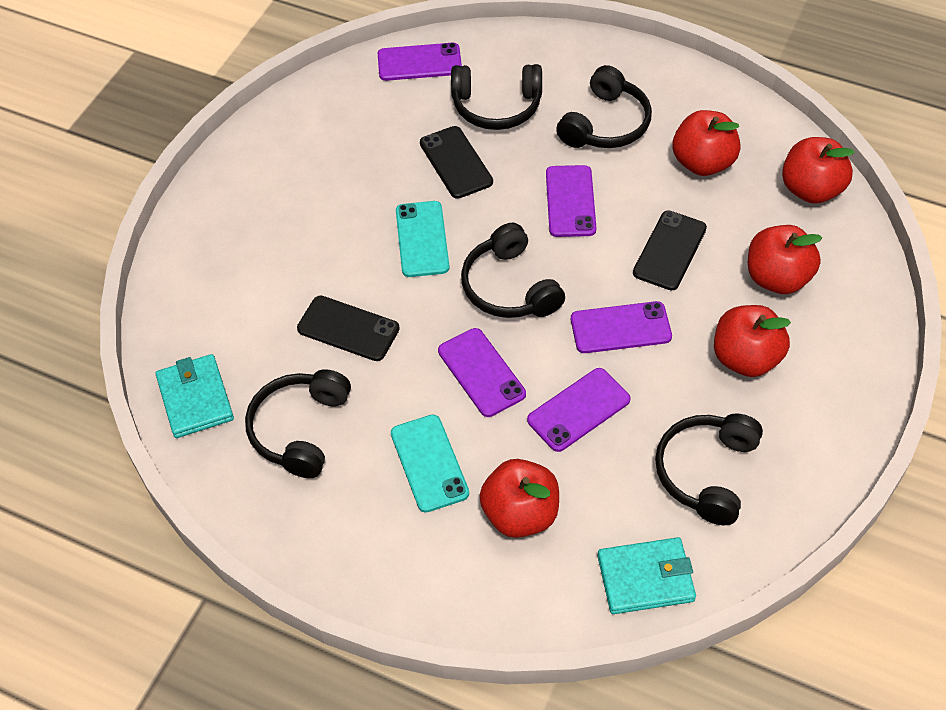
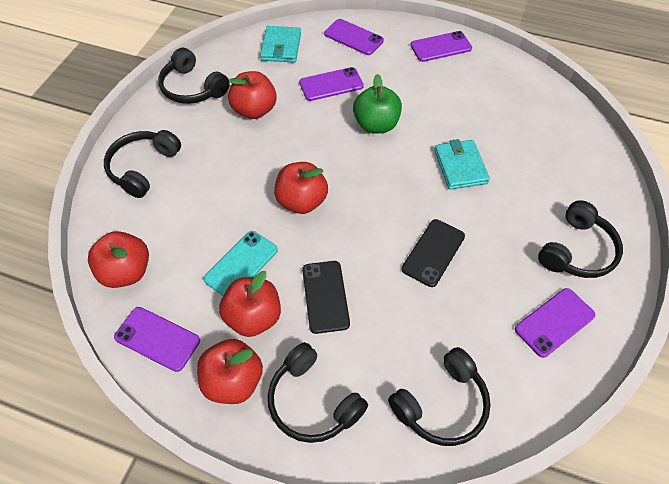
black phone: [297,296,400,361] [420,126,493,199] [633,210,707,291] = 3 -> [302,261,350,334] [402,219,465,287] = 2
green apple: none = 0 -> [353,74,402,134] = 1
turquoise phone: [391,415,469,513] [396,201,450,277] = 2 -> [204,231,278,296] = 1

